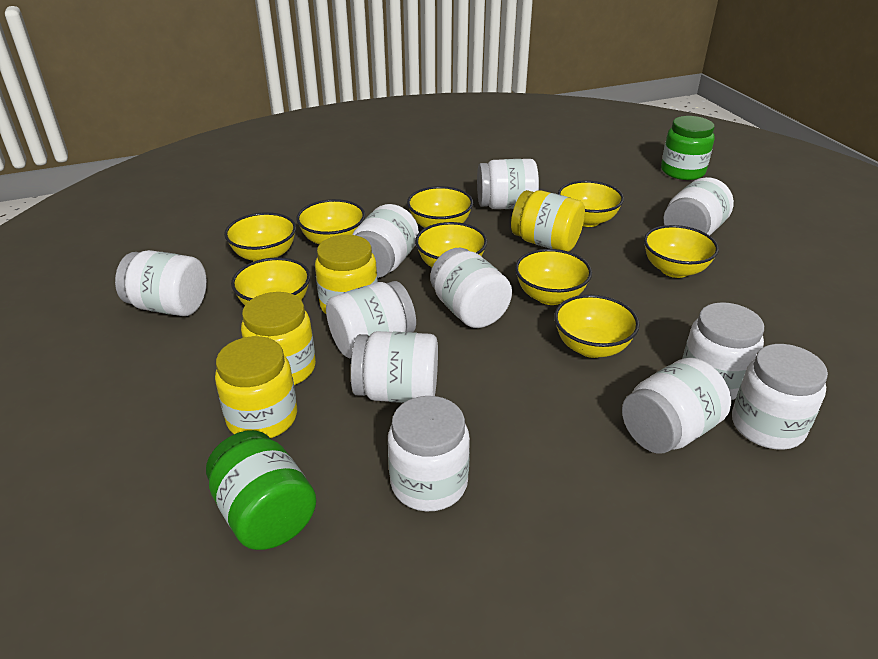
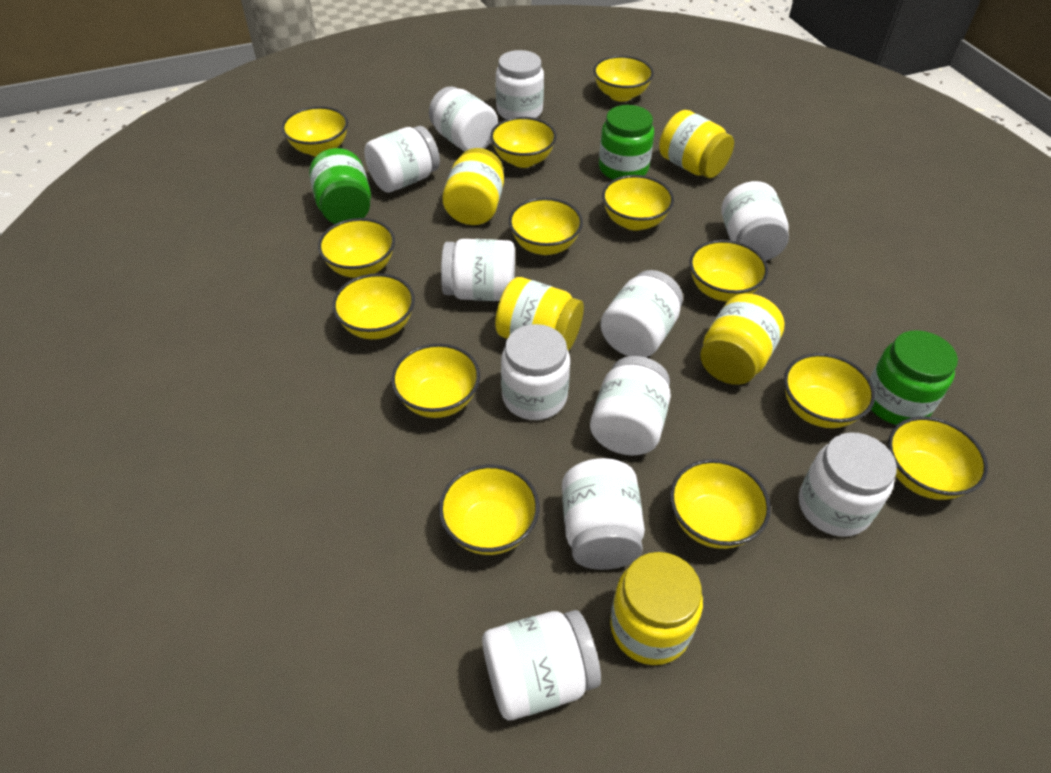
green jar: [206,430,316,550] [661,116,715,180] = 2 -> [309,148,371,224] [599,105,654,180] [870,330,958,425] = 3
yellow bowl: [224,212,296,261] [231,257,310,305] [296,199,365,245] [407,186,473,228] [415,222,487,267] [515,249,592,305] [554,295,640,358] [558,180,624,227] [644,225,719,278] = 9 -> [282,106,348,157] [318,218,395,278] [332,273,415,339] [391,344,480,418] [439,464,539,555] [490,117,557,168] [509,198,583,255] [593,56,654,102] [602,175,674,231] [670,459,771,549] [689,240,768,301] [784,353,875,428] [888,416,988,500] = 13
yellow jar: [215,336,297,438] [241,292,316,385] [315,235,378,314] [511,190,585,252] = 4 -> [442,148,504,225] [495,277,584,351] [610,552,703,665] [659,110,734,178] [700,294,785,385] = 5

